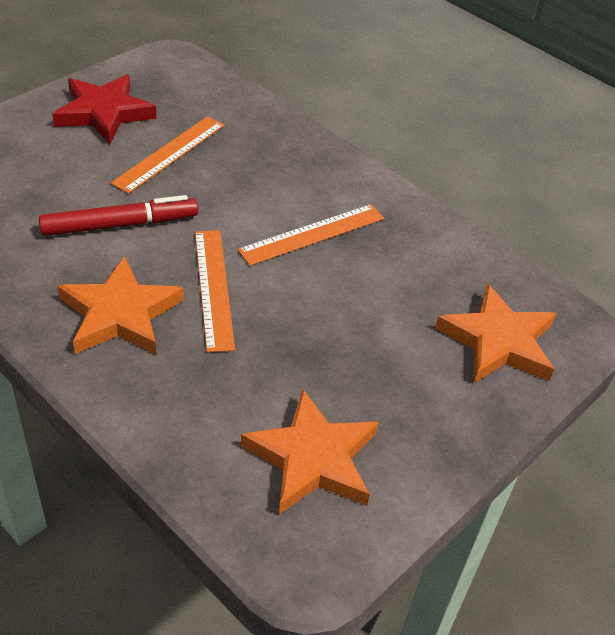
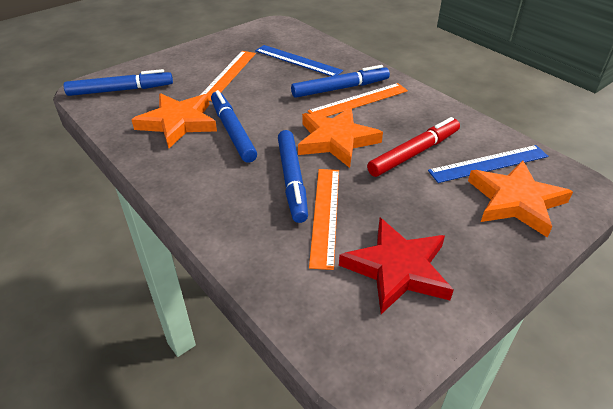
blue marker: none = 0 -> [63,69,173,96] [211,90,257,163] [278,130,308,223] [291,65,390,98] = 4
blue ruler: none = 0 -> [255,45,343,76] [428,145,548,183] = 2

